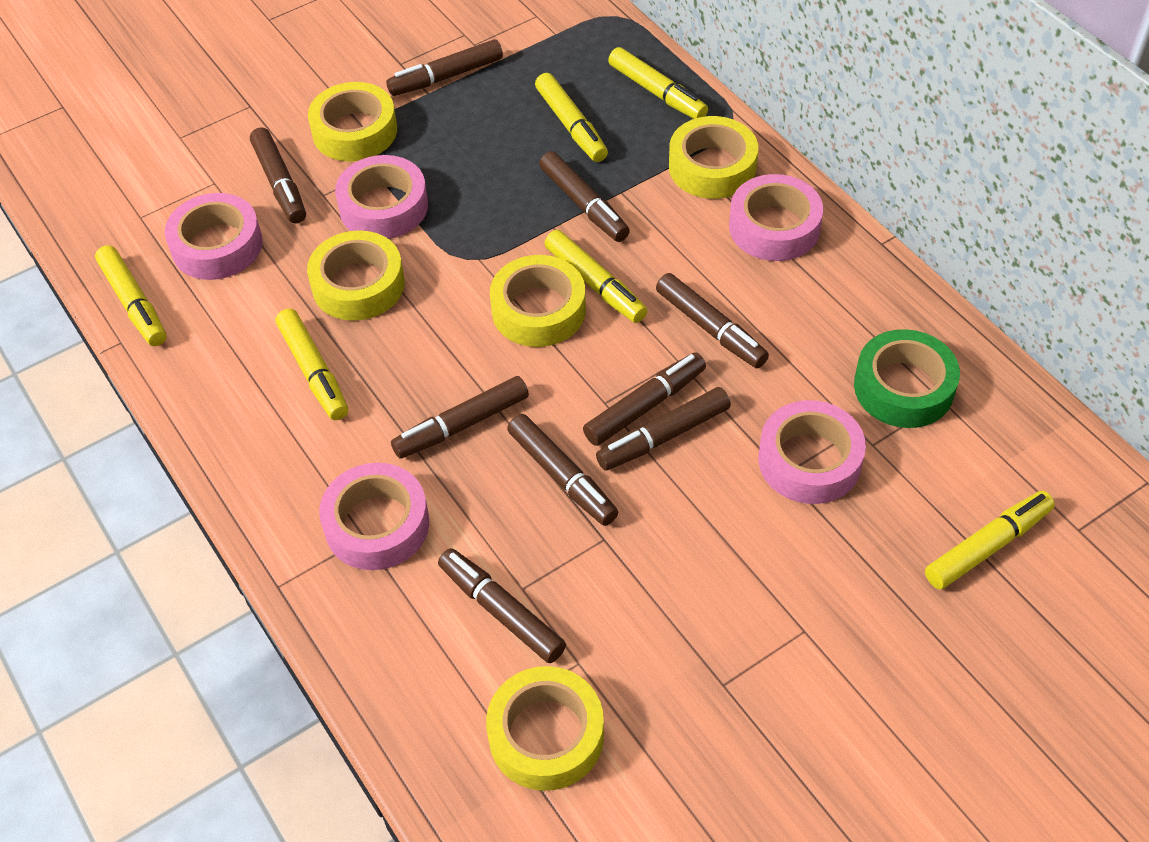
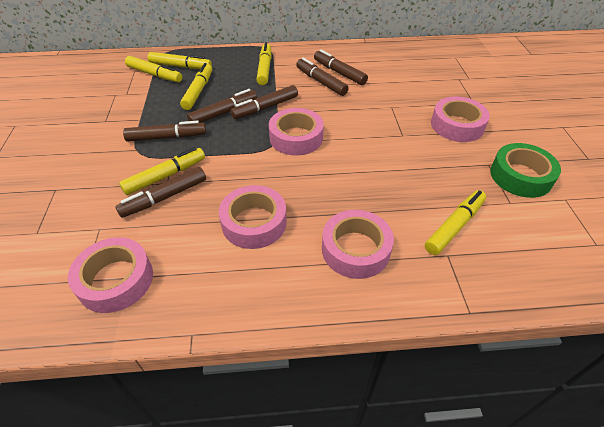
brown marker: [250,127,306,224] [386,39,503,96] [391,376,529,459] [438,548,566,663] [507,414,618,526] [539,151,630,242] [583,352,706,446] [596,387,731,471] [656,273,769,368] = 9 -> [115,167,206,218] [123,120,206,142] [187,89,257,123] [230,85,298,119] [296,58,349,96] [314,49,368,85] = 6
yellow tape: [307,230,405,321] [308,82,397,161] [486,666,604,791] [490,255,586,347] [669,116,759,199] = 5 -> none = 0

